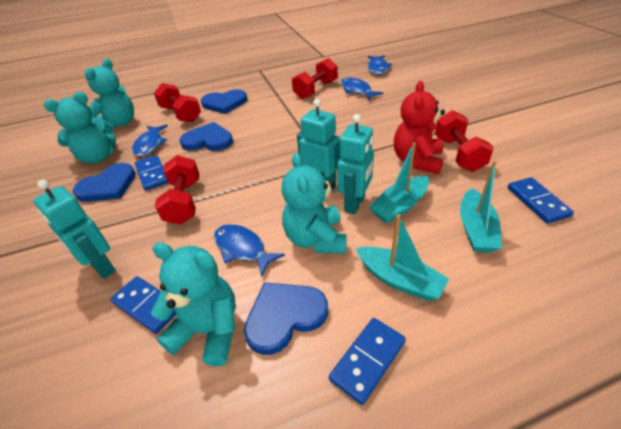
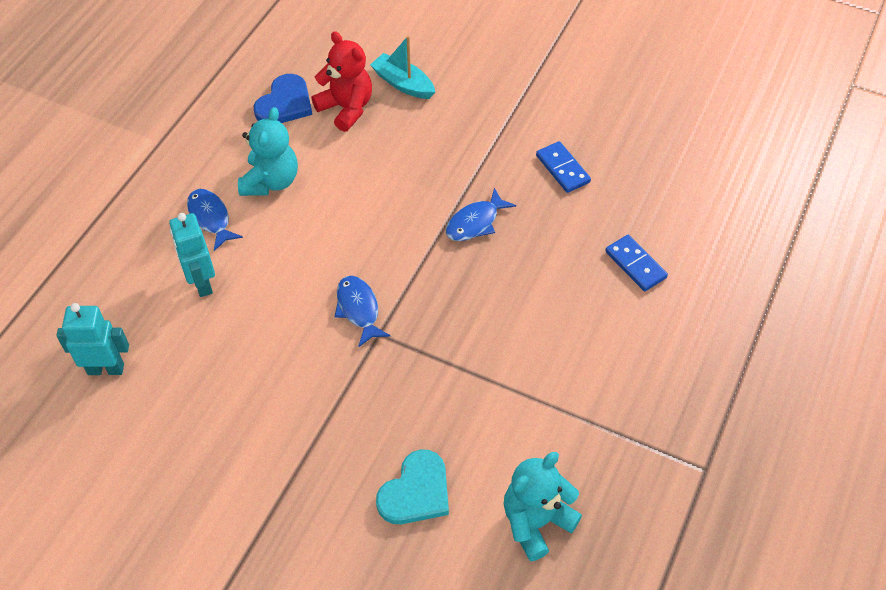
blue domino: [110,276,177,334] [135,155,168,191] [329,318,406,405] [508,177,574,223] = 4 -> [536,141,591,193] [605,235,668,291] = 2
blue fish: [132,124,168,157] [214,224,285,277] [341,78,383,100] [368,55,393,75] = 4 -> [187,189,243,251] [334,276,391,347] [446,188,516,241] = 3
blue heart: [72,163,136,202] [179,122,233,151] [201,89,247,114] [244,282,328,355] = 4 -> [254,74,312,123] = 1
red dumbbell: [154,83,201,122] [155,155,199,224] [292,58,338,99] [435,110,494,172] = 4 -> none = 0
turquoise boat: [356,214,449,301] [369,142,429,223] [460,161,502,253] = 3 -> [370,36,435,99] = 1
turquoise heart: none = 0 -> [376,449,449,524] = 1
turquoise robot: [33,180,116,279] [297,99,341,192] [337,114,374,215] = 3 -> [56,303,129,375] [169,213,215,297] = 2
turquoise teddy bear: [44,92,116,163] [85,59,134,128] [151,243,236,366] [281,153,347,254] = 4 -> [238,107,298,196] [504,452,582,561] = 2

